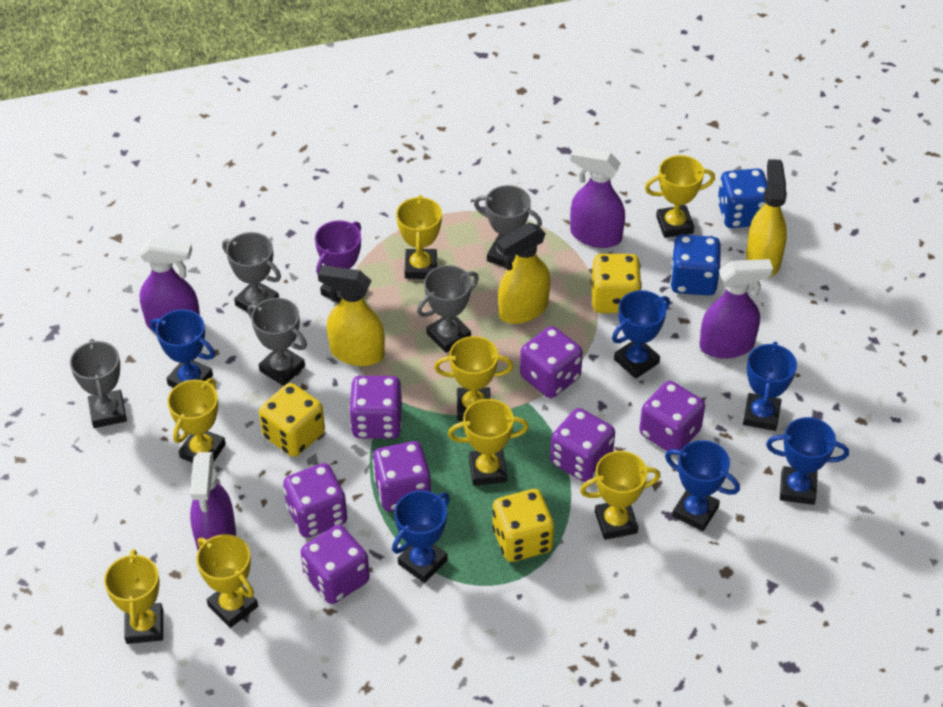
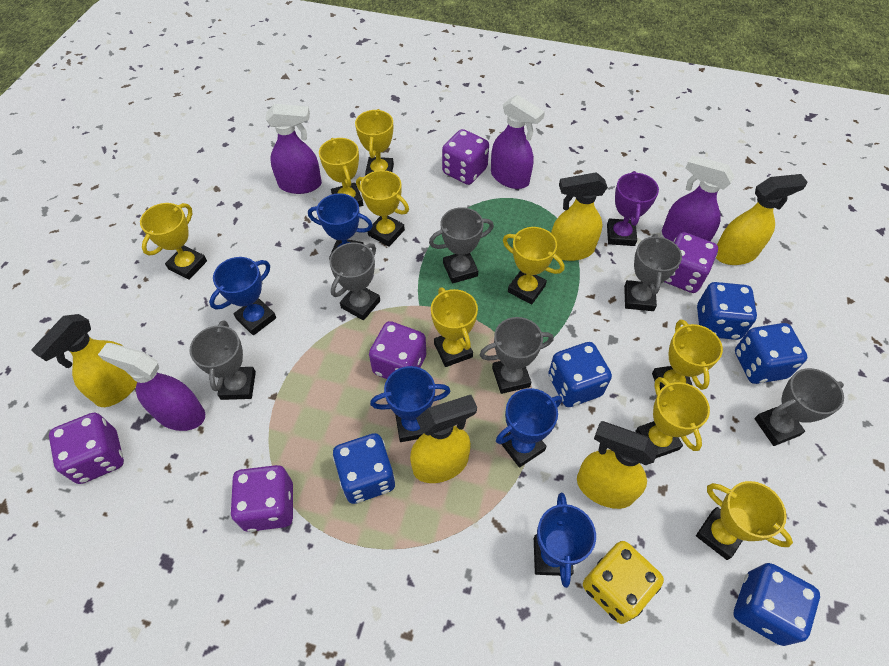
blue dice: [670,234,721,296] [717,168,767,228] = 2 -> [333,433,395,504] [548,342,612,407] [697,282,757,340] [733,563,820,646] [735,323,807,384] = 5
blue trophy: [150,309,215,388] [392,490,450,583] [612,290,670,379] [665,440,740,531] [743,342,797,431] [766,417,849,505] = 6 -> [209,257,276,335] [308,193,373,260] [370,366,451,442] [496,388,562,468] [534,493,596,588] = 5
grey trophy: [70,339,127,428] [222,232,281,313] [247,298,307,386] [417,265,479,353] [474,185,542,267] = 5 -> [189,320,256,400] [329,242,380,320] [429,207,494,284] [480,317,554,394] [624,234,682,311] [754,368,844,446] = 6
purple dice: [283,463,347,538] [301,525,370,604] [349,376,402,439] [372,441,431,511] [520,326,583,398] [550,408,615,482] [639,381,705,455] = 7 -> [49,413,124,484] [230,465,293,532] [369,321,426,379] [442,129,489,185] [664,232,718,293] = 5
yellow dice: [259,383,325,457] [492,489,554,562] [591,254,642,313] = 3 -> [583,541,664,624] = 1
yellow spray bottle: [318,265,385,366] [497,222,551,324] [746,159,787,277] = 3 -> [31,314,137,407] [410,395,477,483] [551,172,608,261] [577,421,658,509] [716,174,808,265] = 5
yellow trophy: [104,549,163,644] [167,378,226,463] [196,534,258,628] [396,195,442,279] [434,336,513,421] [448,399,529,486] [580,451,661,540] [645,155,715,238] = 8 -> [140,203,207,280] [319,138,363,207] [355,109,394,176] [356,170,409,247] [431,287,478,367] [503,227,564,305] [635,377,710,459] [652,320,723,390] [696,481,793,560] = 9

